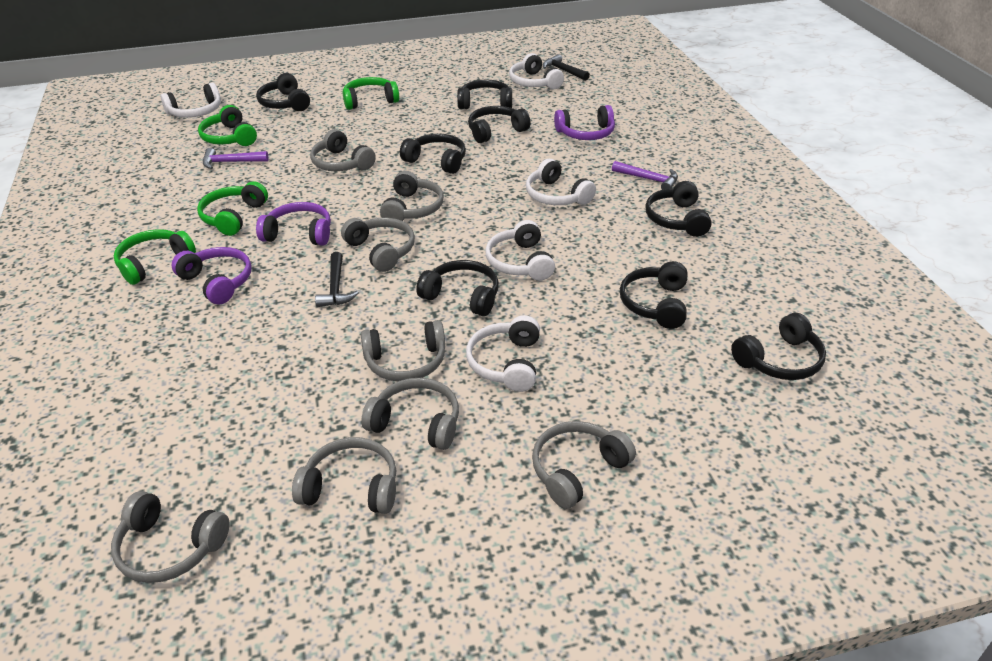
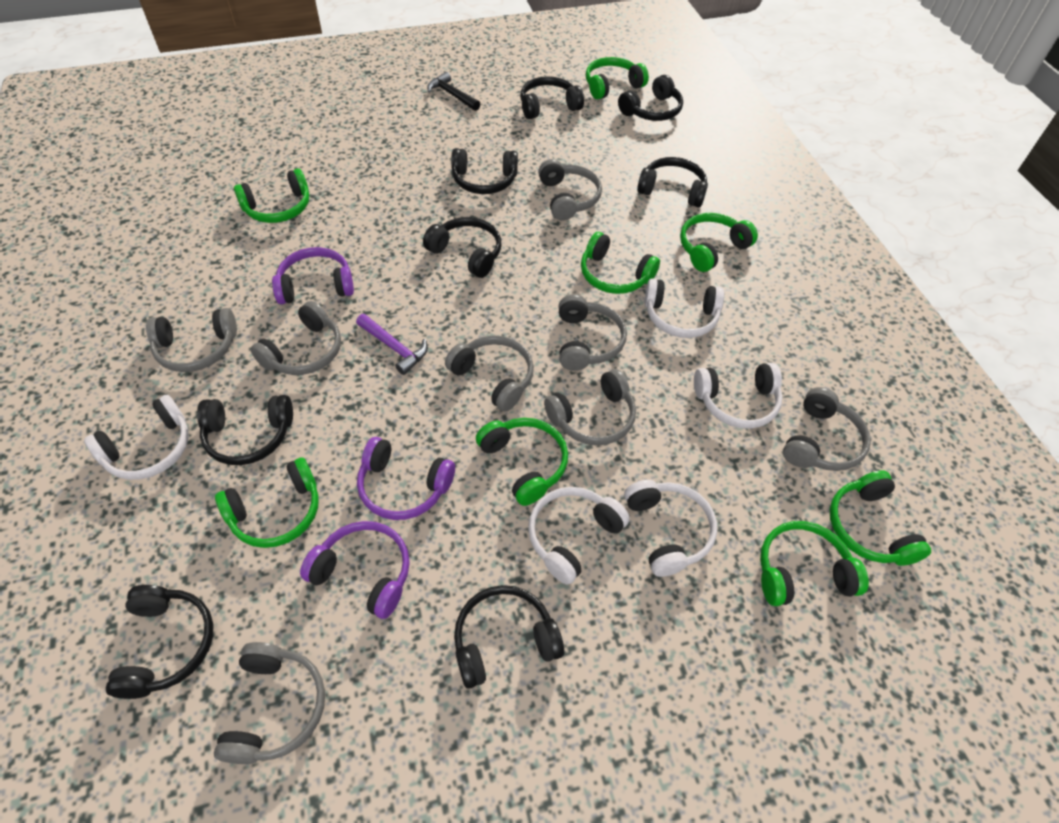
black hammer: [315,252,359,307] [543,54,590,81] = 2 -> [427,72,480,111] = 1
green headphones: [114,229,196,285] [197,181,268,236] [198,105,257,146] [343,77,399,110] = 4 -> [215,457,319,548] [234,168,309,223] [476,418,568,506] [581,232,660,294] [586,57,649,99] [680,213,758,272] [760,521,869,606] [830,470,931,566] = 8
purple hammer: [203,148,268,169] [612,161,678,190] = 2 -> [356,314,428,375] = 1

